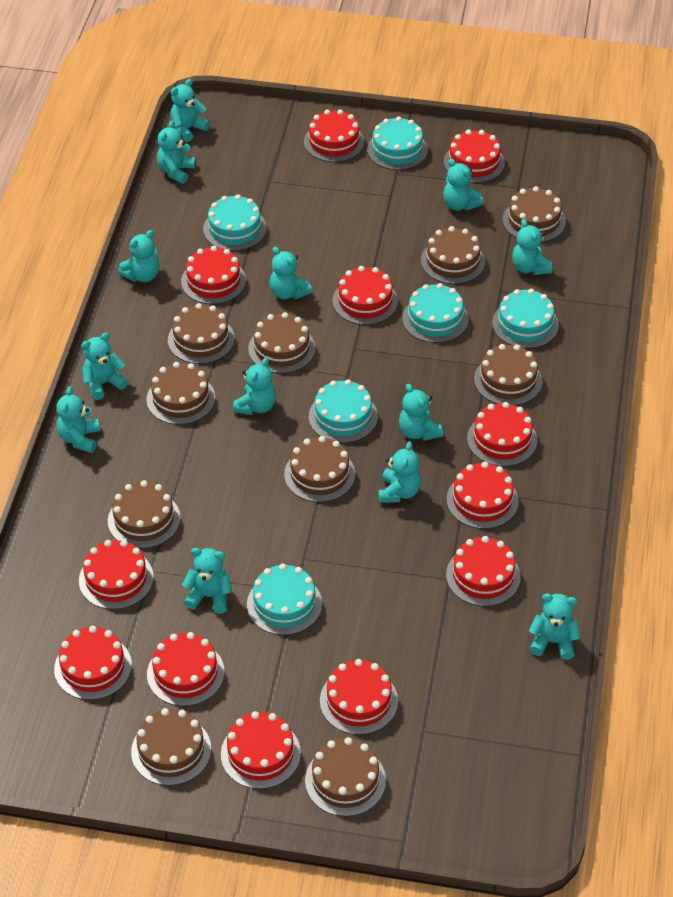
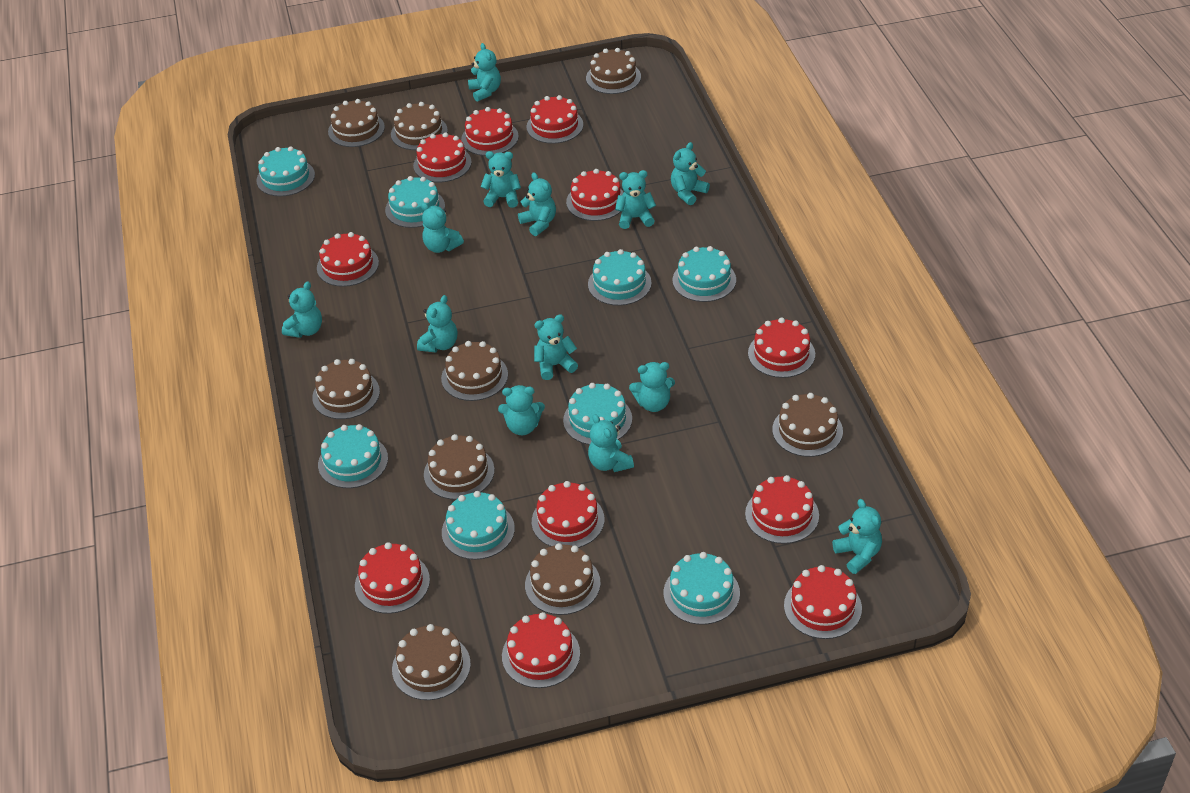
brown cake: [108,480,180,549] [131,708,211,786] [146,362,215,425] [168,303,235,364] [248,312,315,373] [284,436,355,502] [305,737,386,817] [421,226,485,284] [474,344,542,406] [503,186,566,242] = 10 -> [312,359,380,419] [328,99,385,147] [391,102,448,150] [392,624,471,700] [424,434,495,500] [441,341,508,401] [525,543,601,615] [586,48,641,94] [772,393,843,457] = 9
red cake: [54,626,132,700] [79,540,154,610] [147,632,224,706] [181,246,246,304] [221,711,301,789] [304,109,364,162] [320,659,398,735] [333,266,398,325] [444,129,505,183] [446,462,519,529] [446,536,521,606] [467,402,537,467] = 12 -> [317,232,379,287] [355,542,430,614] [413,132,472,182] [461,107,519,156] [502,612,580,688] [527,95,583,144] [532,481,605,548] [566,169,624,221] [745,475,819,544] [748,318,815,378] [784,565,862,639] = 11
turquoise cake: [203,194,267,251] [247,564,322,635] [309,379,378,443] [367,116,428,170] [402,283,469,343] [492,289,559,348] = 6 -> [256,146,315,196] [318,424,388,488] [385,176,445,228] [442,491,515,560] [563,383,632,445] [588,249,652,306] [664,552,740,625] [672,246,736,302] = 8

